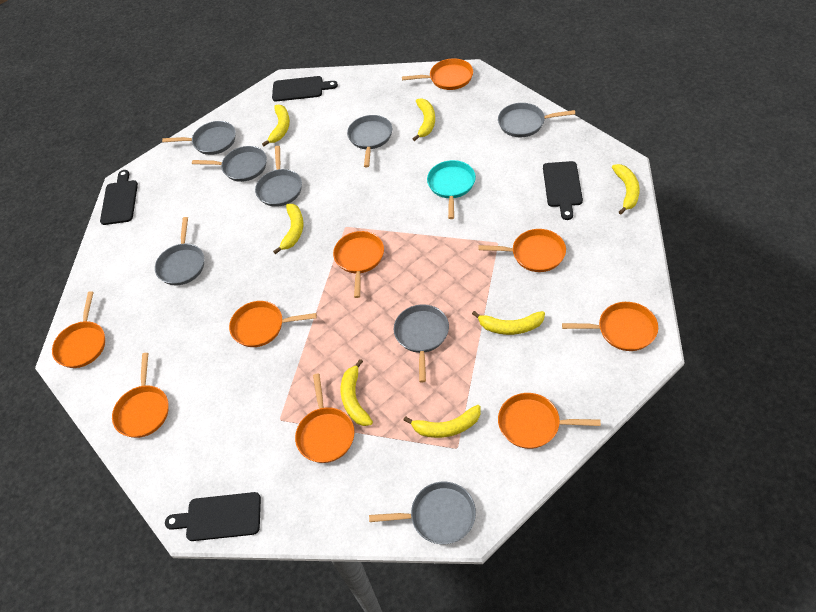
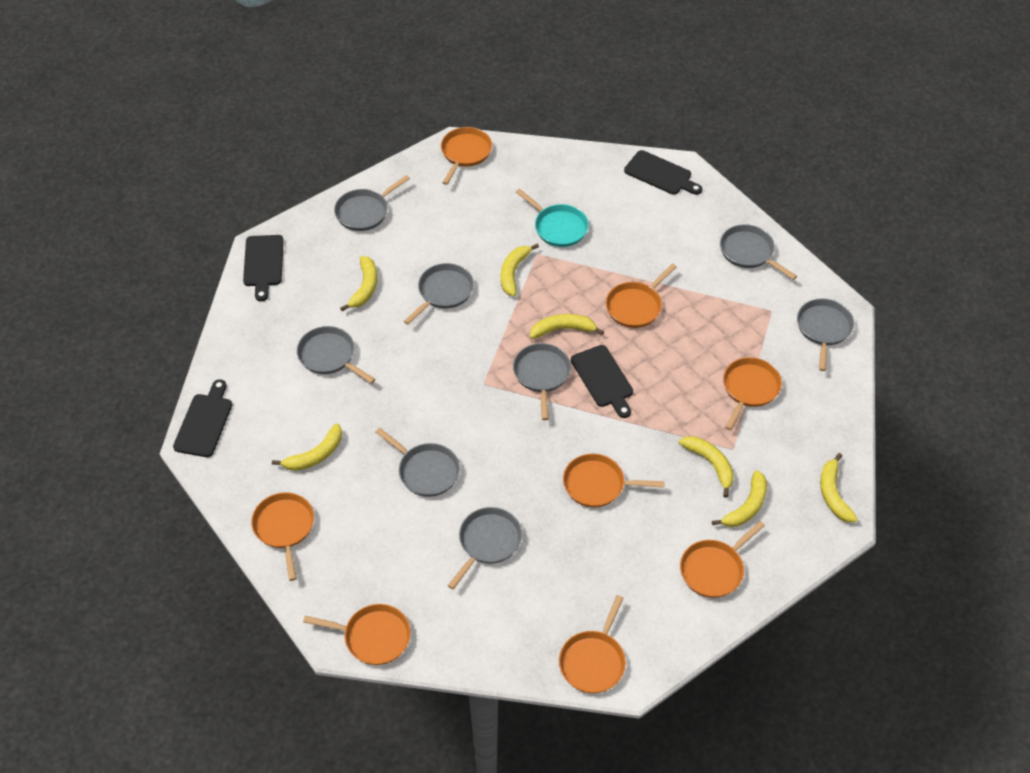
orange pan: [52,291,105,368] [112,353,168,438] [229,301,317,347] [295,373,355,463] [333,231,384,298] [402,58,473,90] [478,229,566,272] [498,393,601,449] [562,302,658,351] = 9 -> [251,492,314,581] [303,604,411,665] [441,127,492,185] [559,595,626,693] [563,454,665,507] [606,263,677,328] [680,521,765,598] [723,357,782,430] = 8

